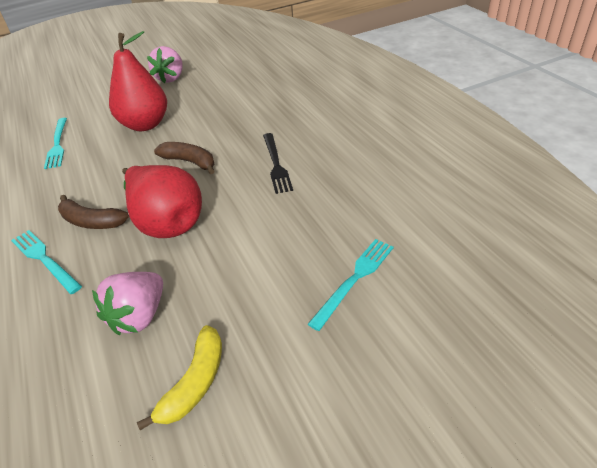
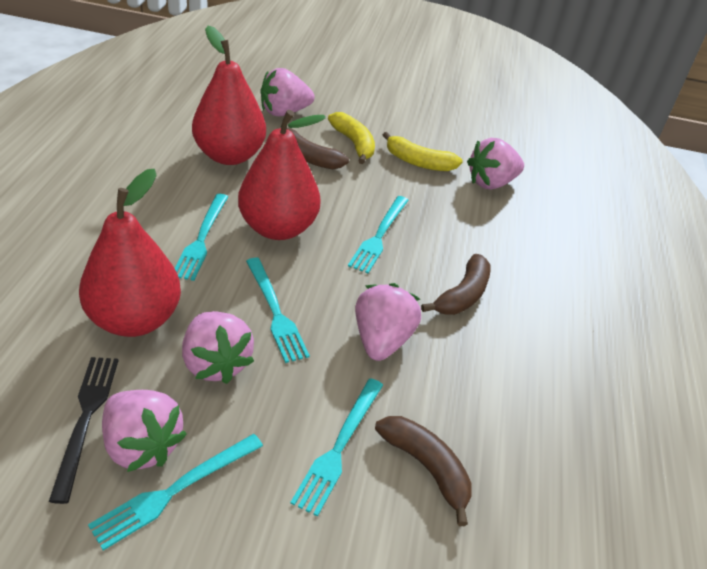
brown banana: [58,195,129,229] [154,142,215,174] = 2 -> [281,125,349,169] [375,416,472,526] [421,254,491,315] = 3
pink strawberry: [92,272,163,335] [147,46,183,84] = 2 -> [102,390,187,472] [182,311,254,384] [261,68,315,117] [355,283,421,361] [467,138,524,190] = 5
red pear: [109,31,167,131] [122,165,202,238] = 2 -> [79,169,181,337] [192,26,266,165] [238,110,326,240] = 3
turquoise fork: [11,230,82,294] [44,118,67,169] [308,239,394,331] = 3 -> [88,434,263,551] [175,194,228,281] [246,258,310,363] [290,378,383,517] [348,196,409,273] = 5
yellow banana: [137,325,222,430] = 1 -> [328,112,375,164] [383,132,463,171] = 2

